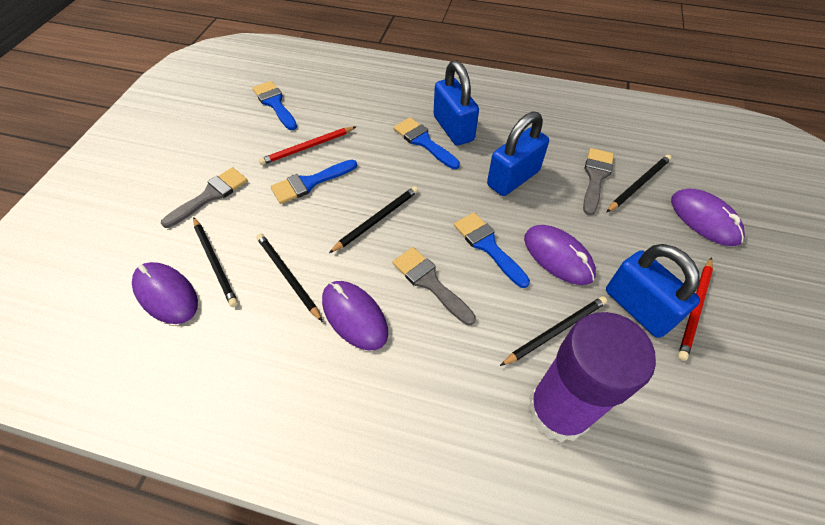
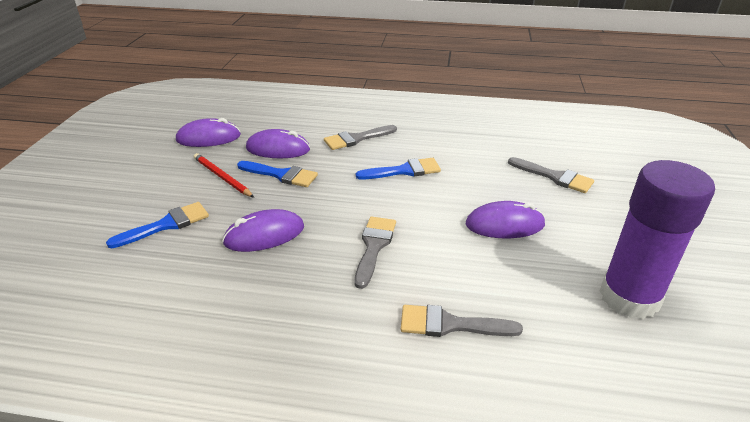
black pencil: [193,217,238,307] [256,233,323,322] [329,186,419,253] [500,296,607,366] [606,155,672,213] = 5 -> none = 0
blue brush: [252,81,297,130] [271,160,357,204] [394,117,460,169] [454,212,530,288] = 4 -> [106,202,209,248] [237,161,318,187] [356,158,441,180] = 3
blue padlock: [434,60,479,146] [487,112,549,196] [606,244,700,338] = 3 -> none = 0
grey brush: [161,167,248,228] [393,247,476,325] [583,148,614,215] = 3 -> [324,125,397,150] [355,216,396,289] [401,305,523,337] [508,157,594,193] = 4
red pencil: [259,127,356,165] [678,257,713,361] = 2 -> [194,153,254,198] = 1

